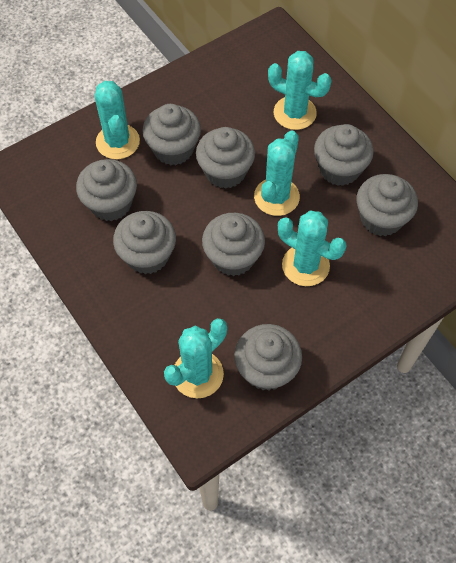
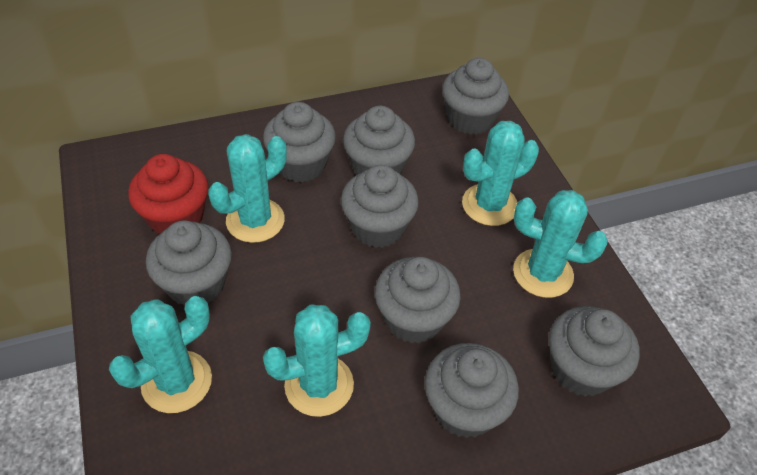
red cupcake: none = 0 -> [128,154,208,234] = 1

